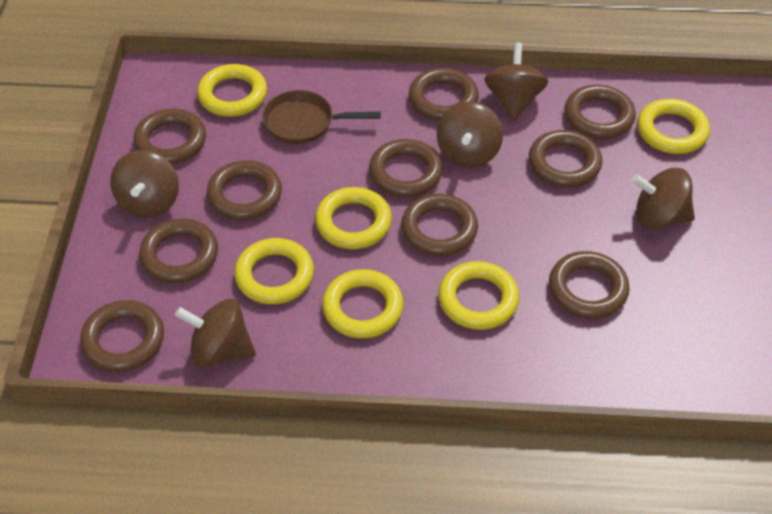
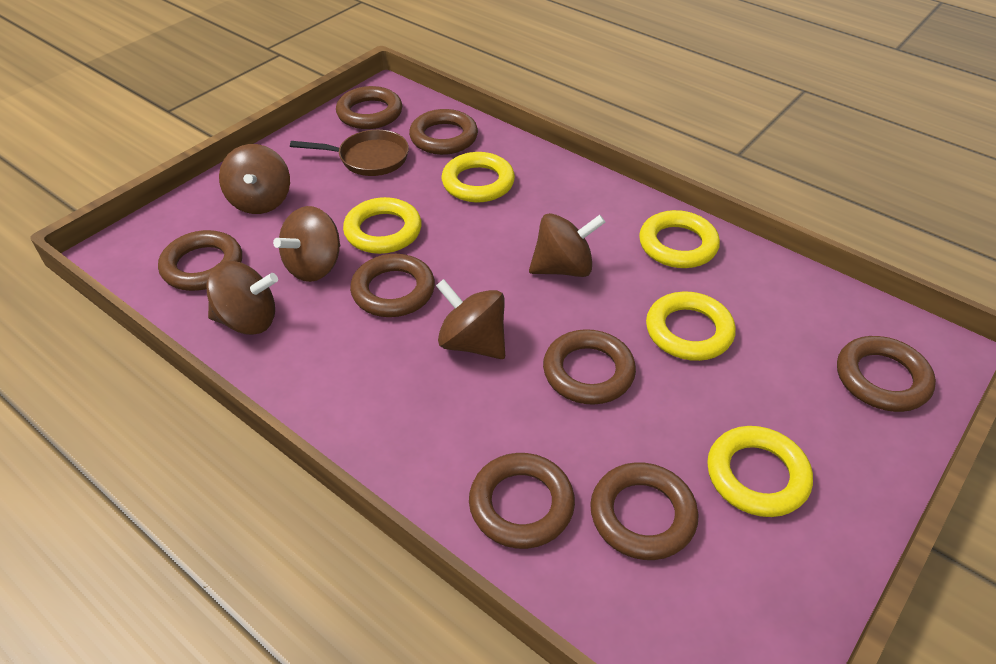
brown ring: [80,300,164,372] [133,109,206,164] [139,218,218,283] [207,160,282,220] [369,139,443,197] [401,194,478,256] [409,68,479,121] [529,130,602,188] [549,251,630,319] [564,85,636,139] = 10 -> [158,230,242,291] [336,86,402,129] [350,254,435,317] [409,109,478,155] [469,453,575,549] [543,329,636,405] [590,462,698,560] [837,336,936,412] = 8
yellow ring: [197,64,267,117] [234,238,314,304] [315,187,392,249] [322,269,403,338] [438,261,519,330] [638,99,710,154] = 6 -> [343,197,422,254] [442,152,515,202] [639,210,720,268] [646,292,736,361] [707,426,813,517] = 5

